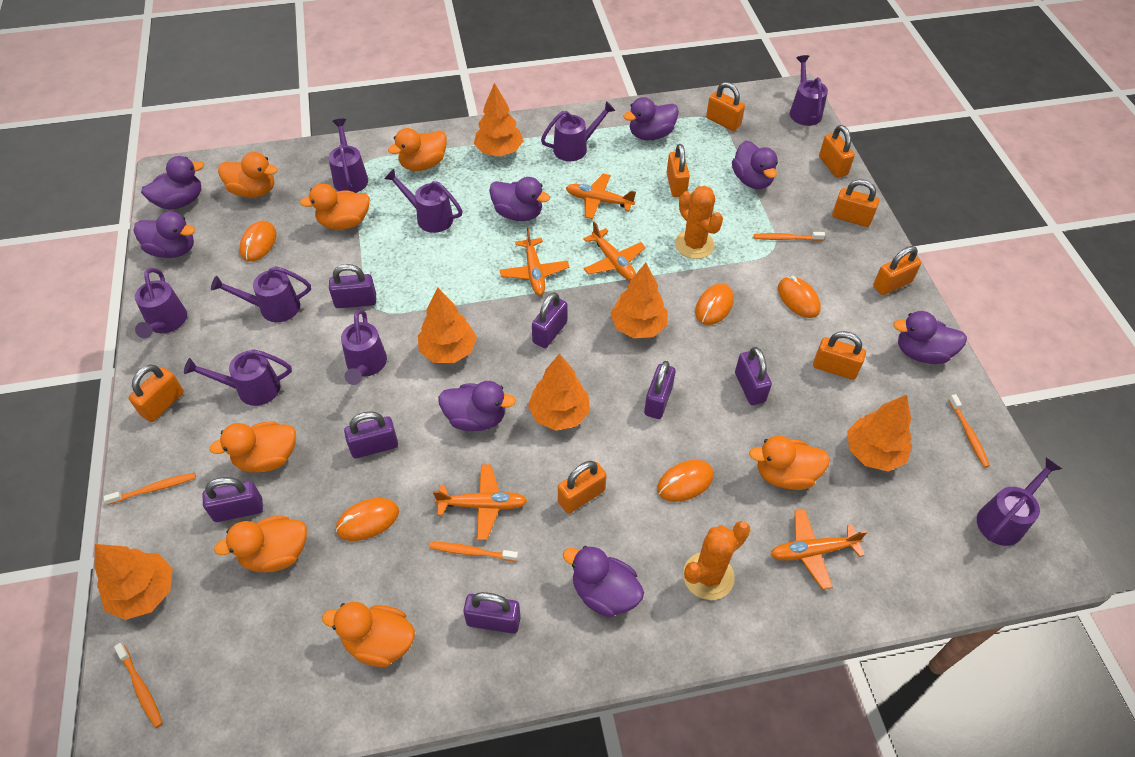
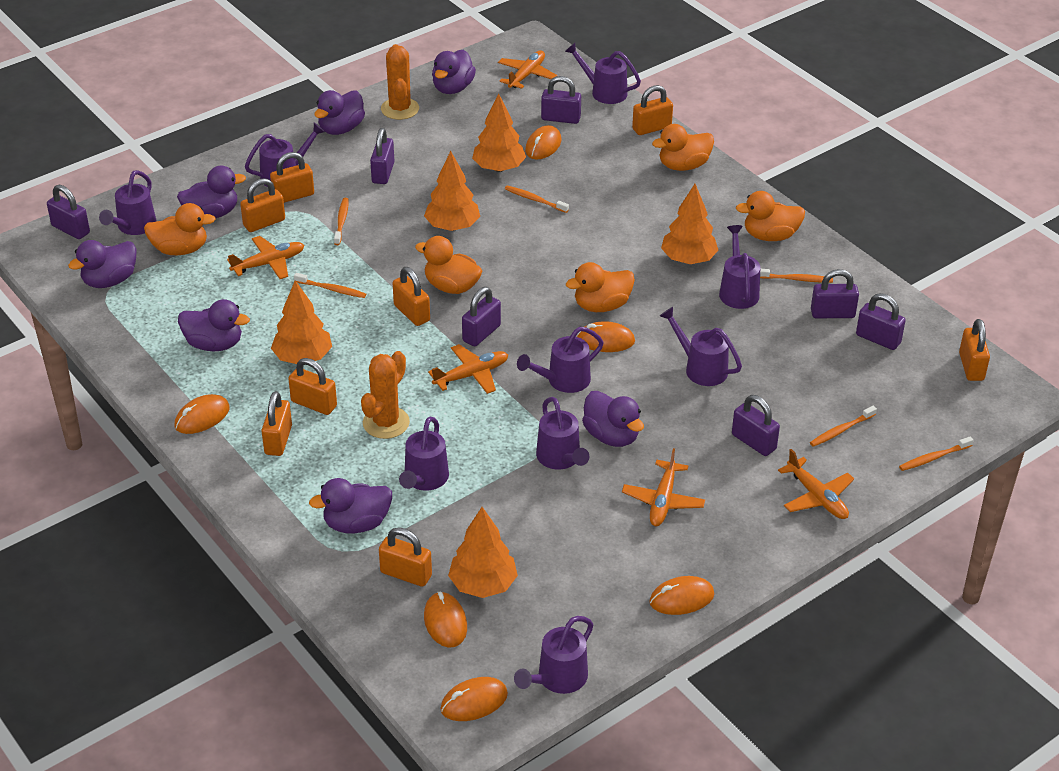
orange duck: [209,421,296,472] [214,515,307,572] [218,152,278,198] [300,183,370,230] [322,602,415,667] [388,128,447,171] [749,435,830,490] = 7 -> [144,203,216,255] [415,236,482,294] [566,262,635,312] [652,124,714,171] [736,191,805,241] = 5
orange mouse: [239,221,277,262] [335,498,399,541] [657,460,714,502] [695,284,734,325] [778,276,821,318] = 5 -> [175,394,230,434] [424,592,467,647] [440,677,508,721] [525,125,561,160] [577,321,635,352] [649,576,714,615] = 6
orange toothbrush: [104,473,196,505] [114,643,163,728] [430,542,518,561] [754,232,825,241] [948,394,990,468] = 5 -> [294,273,366,298] [334,198,349,245] [505,186,569,213] [760,269,833,283] [810,406,877,447] [899,436,974,471] = 6
orange tree: [95,544,173,620] [418,287,477,363] [474,83,523,157] [528,353,590,431] [610,263,668,338] [847,395,912,472] = 6 -> [271,280,332,364] [424,151,480,231] [448,507,518,598] [472,93,526,172] [661,184,718,264] = 5
purple duck: [134,211,195,258] [141,156,204,210] [438,381,516,431] [489,177,550,221] [563,546,644,617] [623,97,679,140] [732,141,778,189] [893,311,967,364] = 8 -> [68,240,137,288] [177,166,246,218] [178,299,250,351] [309,478,392,534] [314,90,365,135] [432,50,476,94] [582,391,644,447] = 7

